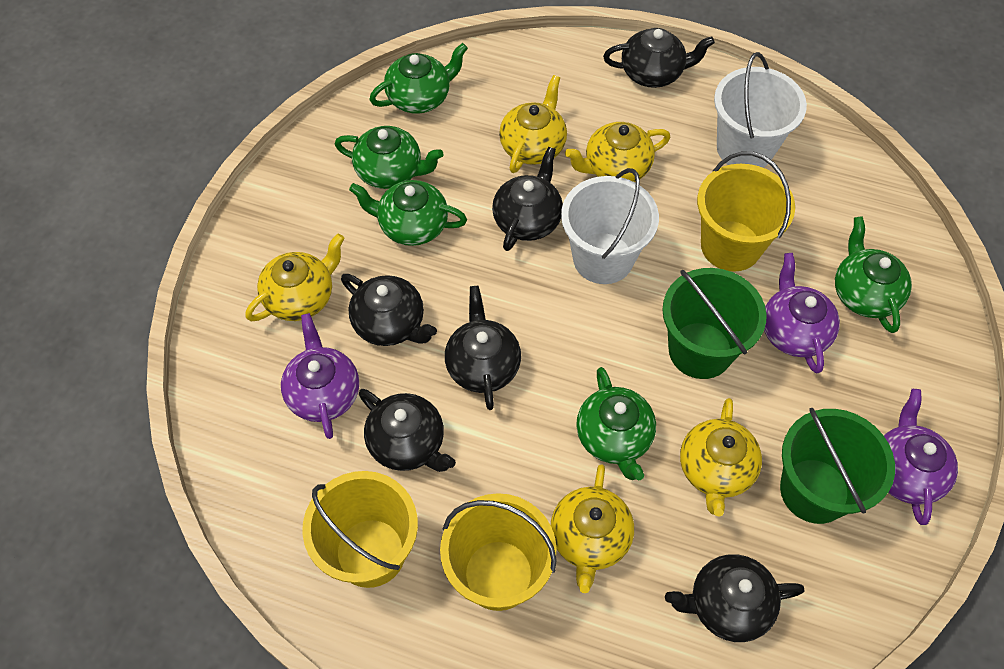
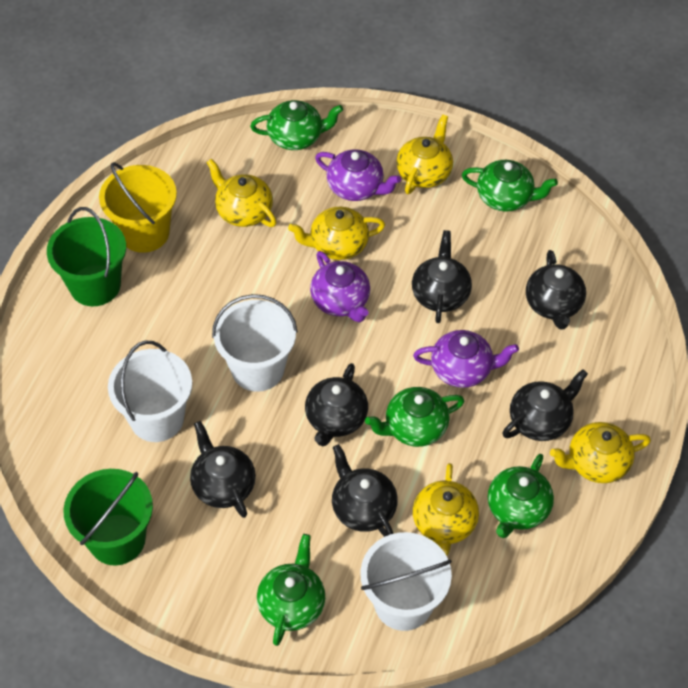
white bucket: [561,168,659,284] [714,52,807,168] = 2 -> [108,341,192,442] [212,294,298,392] [360,532,452,631] = 3
yellow bucket: [302,471,418,588] [440,493,557,611] [697,151,795,272] = 3 -> [99,162,177,253] = 1

